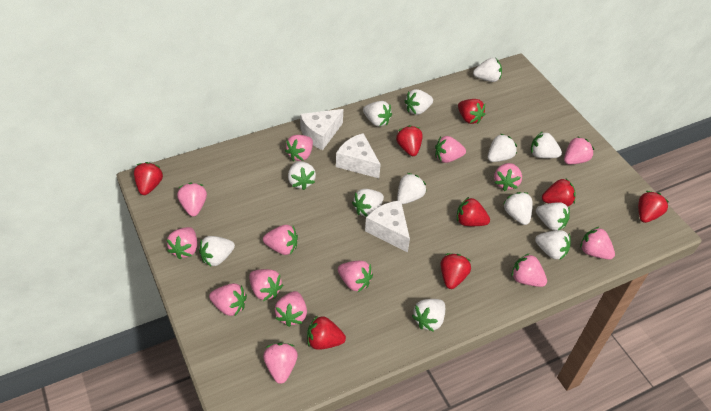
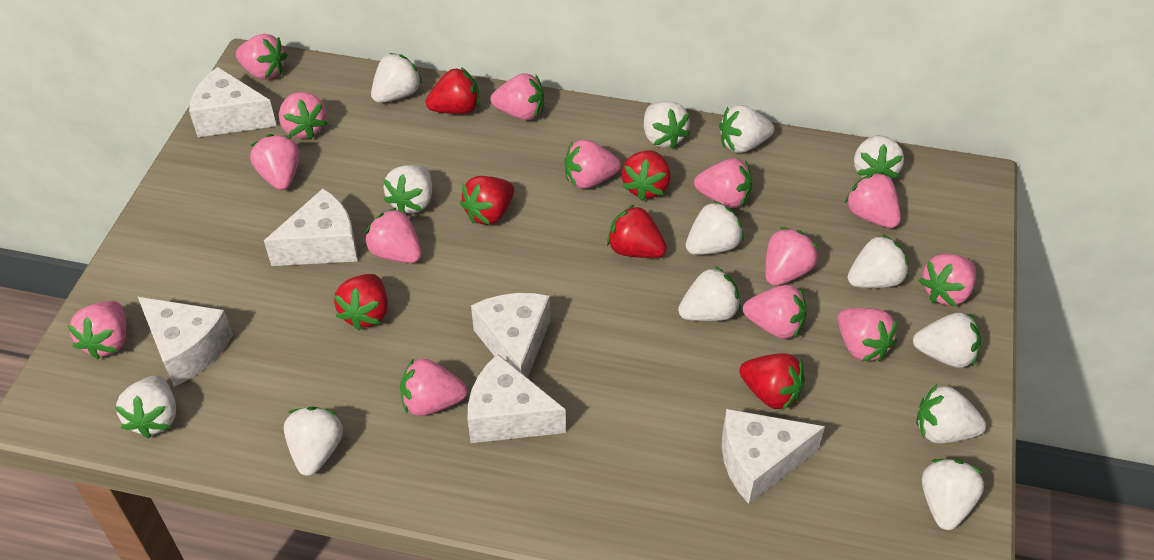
red strawberry: [134,162,163,195] [307,315,346,350] [396,125,423,156] [441,253,471,289] [457,197,490,226] [458,99,485,124] [542,179,576,207] [638,191,669,223] = 8 -> [334,274,388,330] [426,67,479,114] [460,176,514,225] [607,204,667,258] [622,150,671,201] [739,353,805,411] = 6
white cheese: [300,109,343,150] [336,133,381,178] [365,200,410,252] = 3 -> [138,297,233,386] [189,67,277,137] [264,188,358,266] [468,354,566,443] [471,293,550,378] [722,409,825,504] = 6

